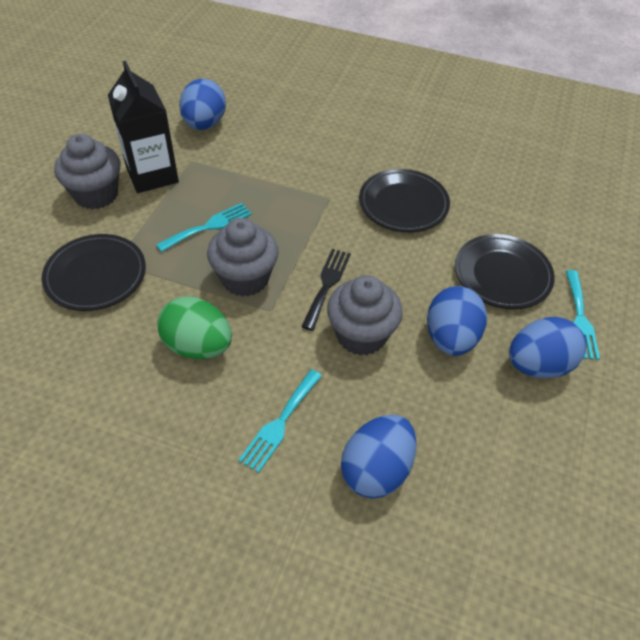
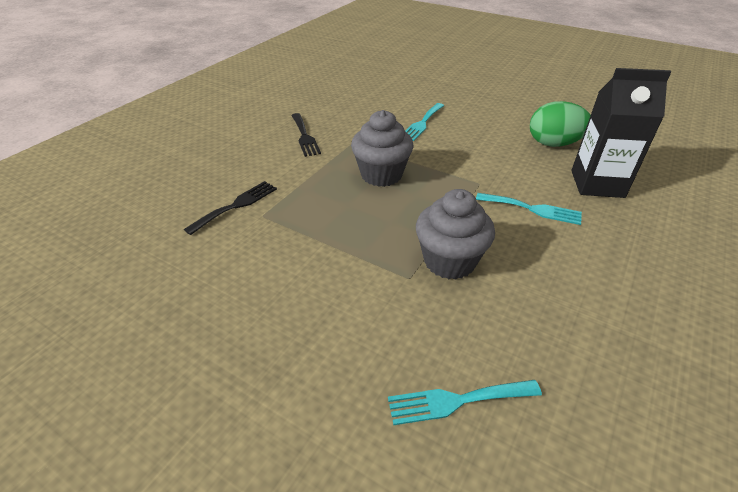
black fork: [301,249,351,331] = 1 -> [184,181,277,235] [291,113,321,157] = 2
black plate: [42,234,146,311] [359,169,450,232] [455,234,555,309] = 3 -> none = 0
blue egg: [179,79,226,130] [341,415,416,498] [427,286,487,356] [509,317,586,378] = 4 -> none = 0
grey cupcake: [54,134,120,210] [207,218,279,297] [327,275,403,356] = 3 -> [351,110,413,187] [416,189,495,280] = 2

